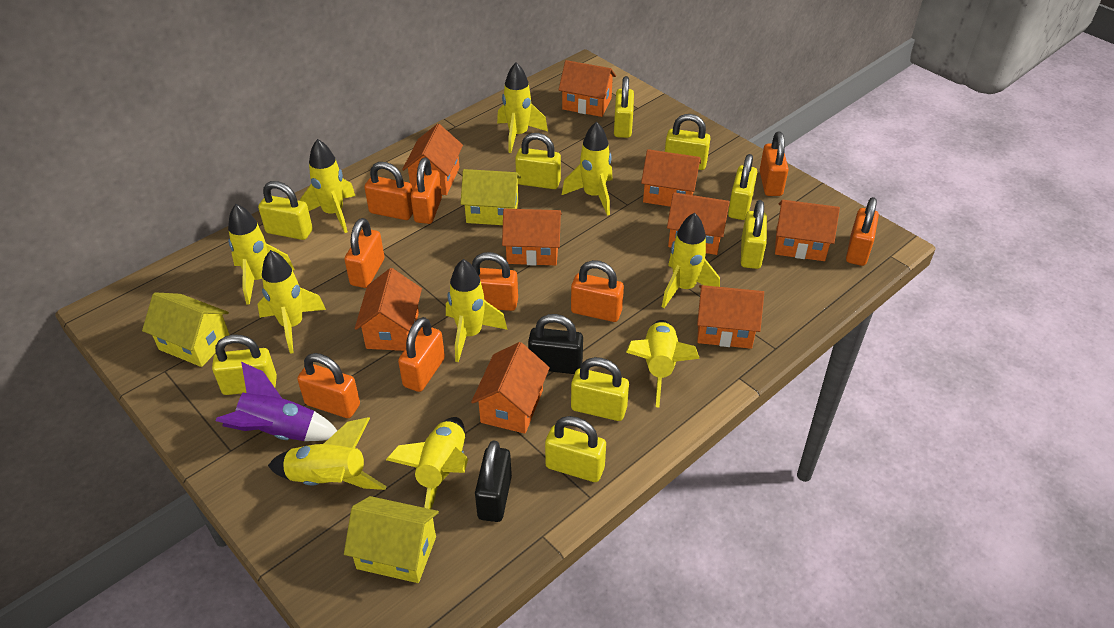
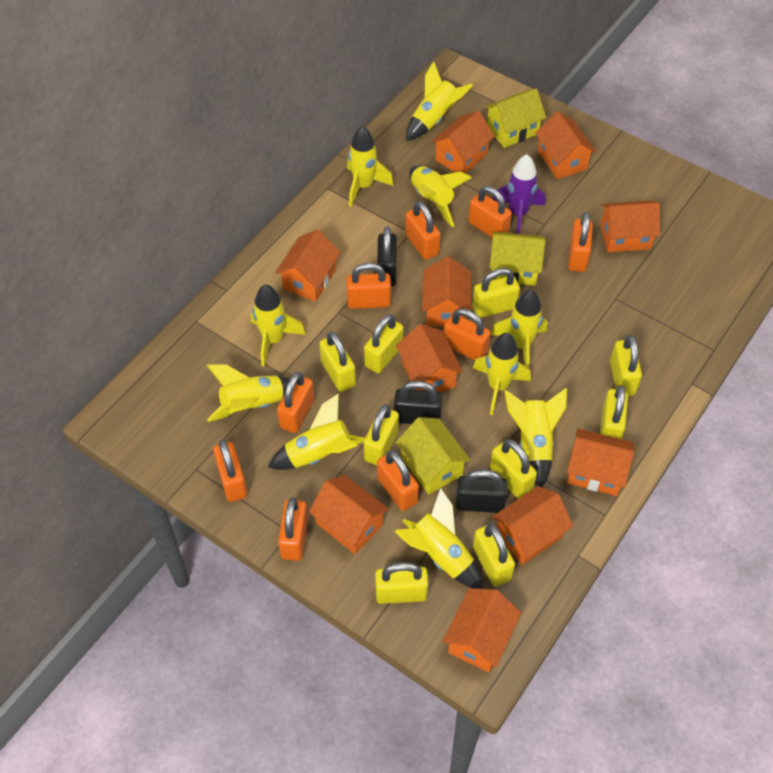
black padlock: [475,441,512,522] [528,314,583,374] = 2 -> [377,227,397,286] [394,381,443,424] [456,469,508,513] = 3
orange house: [355,268,422,351] [402,124,463,195] [471,342,550,434] [502,208,562,266] [559,60,616,117] [641,149,701,207] [667,192,730,255] [697,285,764,349] [775,200,840,261] = 9 -> [275,230,341,302] [309,475,389,554] [396,324,463,392] [422,256,471,326] [431,111,495,174] [443,588,521,672] [492,486,573,565] [535,111,597,179] [567,429,634,496] [600,201,660,252] = 10

